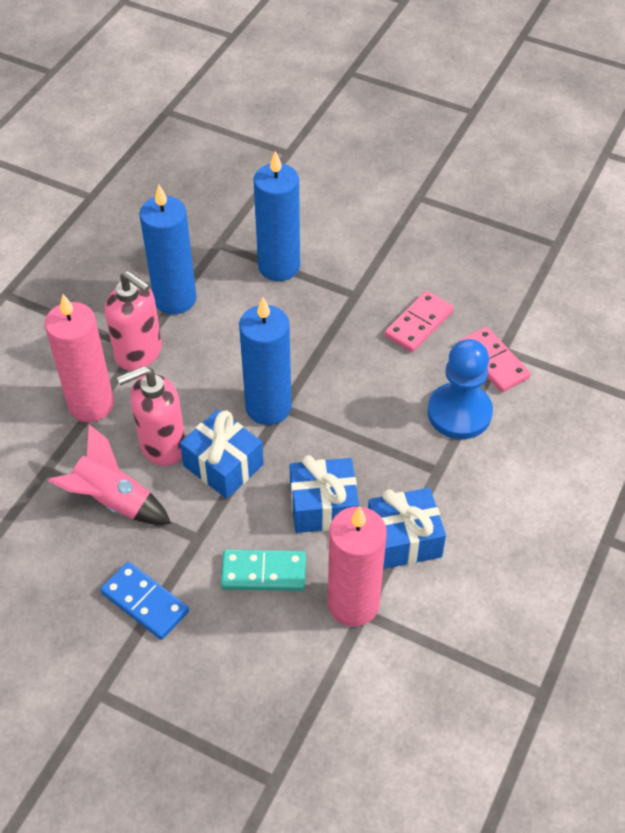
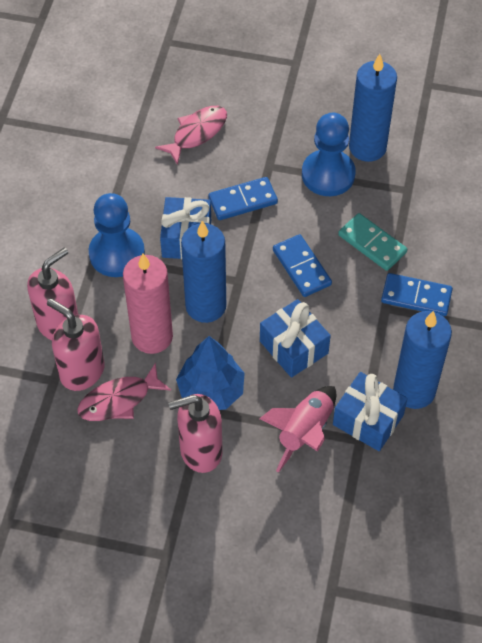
blue domino: [100,562,189,640] = 1 -> [208,177,278,220] [273,234,332,297] [381,273,453,316] = 3
blue pawn: [427,339,493,439] = 1 -> [89,193,145,277] [302,113,356,196] = 2
blue tree: none = 0 -> [176,336,245,410] = 1
pink candle: [45,294,114,422] [328,506,387,626] = 2 -> [123,254,173,354] = 1
pink domino: [385,291,454,352] [459,327,531,392] = 2 -> none = 0
pink fish: none = 0 -> [77,363,171,421] [155,106,227,165] = 2
pink soap dispenser: [105,271,162,371] [117,366,185,466] = 2 -> [27,248,78,340] [47,298,105,391] [168,394,223,473] = 3

